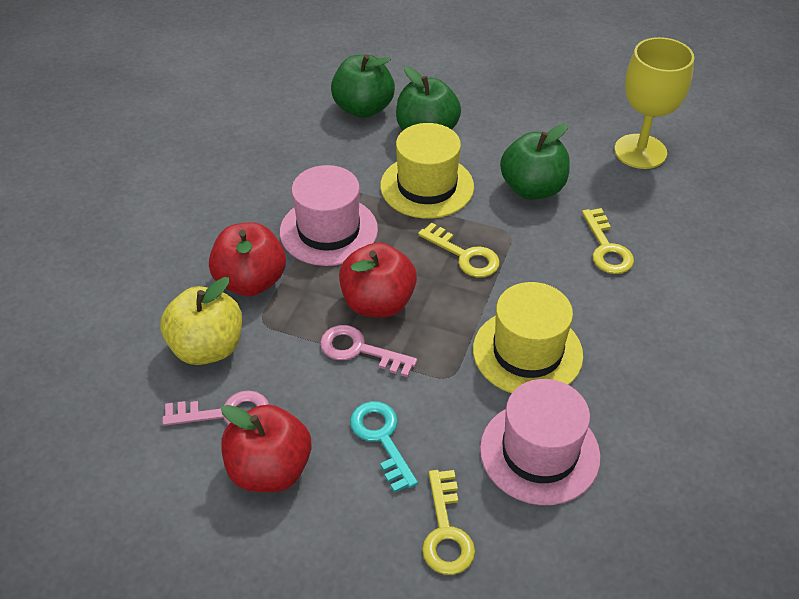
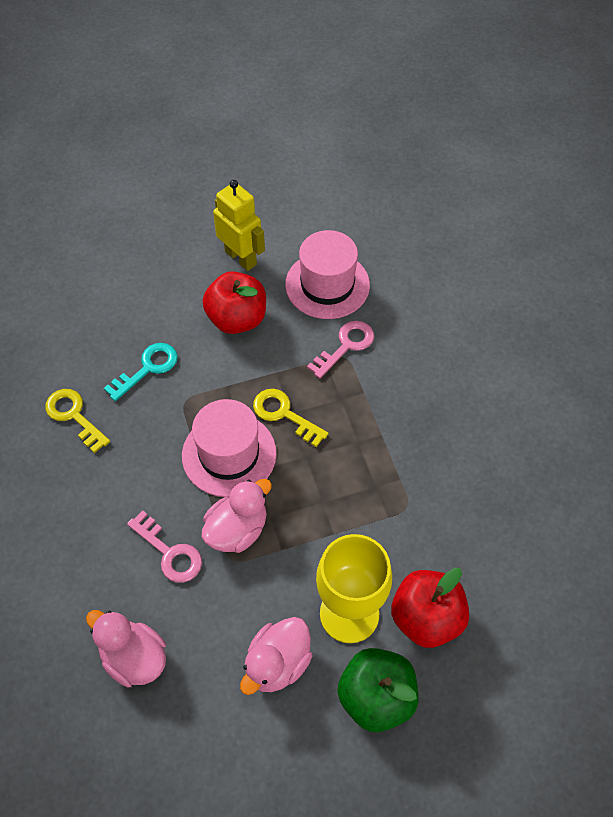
green apple: [331,54,395,118] [396,66,461,131] [500,124,570,200] = 3 -> [338,648,418,732] = 1
pink duck: none = 0 -> [86,610,166,687] [201,479,272,553] [240,617,313,695] = 3
red apple: [209,222,286,296] [221,405,312,492] [339,242,417,318] = 3 -> [202,271,266,334] [391,568,469,648] = 2
yellow apple: [160,277,242,365] = 1 -> none = 0
yellow hat: [380,123,474,219] [473,282,583,393] = 2 -> none = 0
yellow key: [418,222,500,278] [422,470,475,575] [582,208,634,274] = 3 -> [45,389,110,453] [253,389,329,447] = 2
yellow robot: none = 0 -> [213,180,265,271] = 1

